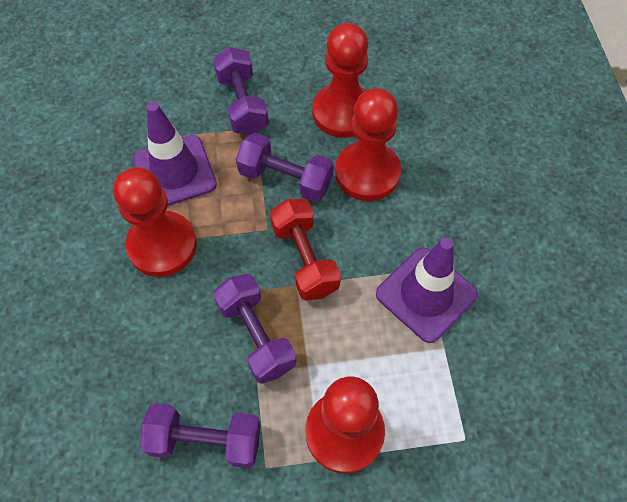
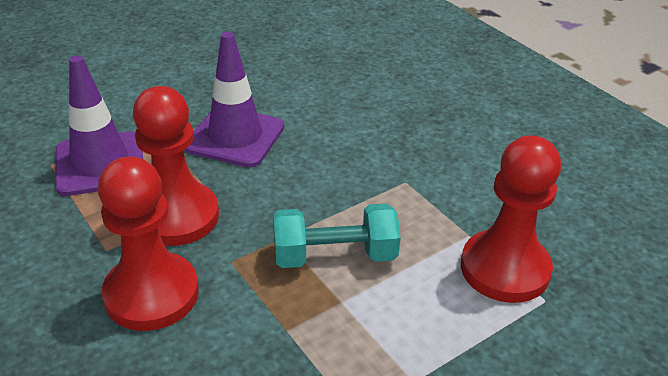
purple dumbbell: [140,403,261,468] [213,47,269,135] [213,274,296,384] [236,133,334,202] = 4 -> none = 0
red dumbbell: [270,199,341,301] = 1 -> none = 0
red pawn: [113,167,197,277] [306,377,385,473] [313,23,368,138] [335,88,401,201] = 4 -> [98,156,199,331] [133,86,219,246] [461,135,561,303] = 3
turquoise dumbbell: none = 0 -> [273,203,401,268] = 1

